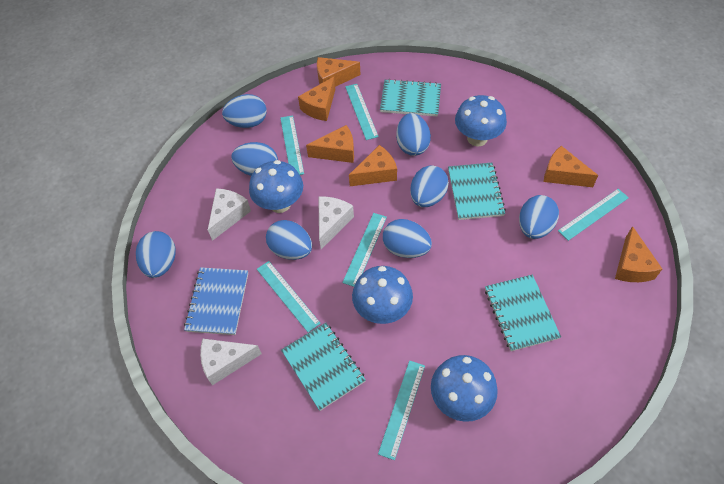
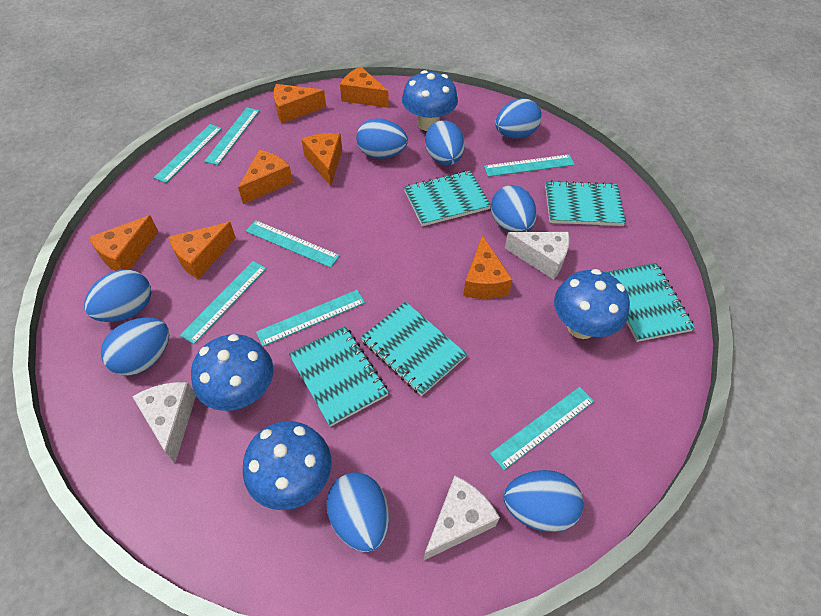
blue notebook: [184,267,248,335] = 1 -> none = 0
orange cheese: [298,77,335,121] [306,125,354,163] [317,57,360,87] [349,145,397,186] [544,146,598,187] [615,226,662,282] = 6 -> [89,215,159,271] [168,222,236,279] [238,150,293,204] [273,84,326,124] [301,133,342,186] [340,67,389,108] [463,235,513,299] = 7
turquoise notebook: [281,323,365,411] [380,79,441,116] [448,163,506,220] [485,275,561,351] = 4 -> [289,326,389,427] [361,302,467,396] [404,171,491,226] [545,180,626,226] [606,263,695,342] = 5
turquoise ruler: [257,261,321,332] [280,115,304,175] [342,213,387,287] [345,84,379,140] [378,361,425,460] [558,189,629,241] = 6 -> [154,124,222,183] [180,261,267,344] [204,107,259,165] [246,220,340,268] [256,290,365,346] [484,154,575,177] [490,387,594,470] = 7

